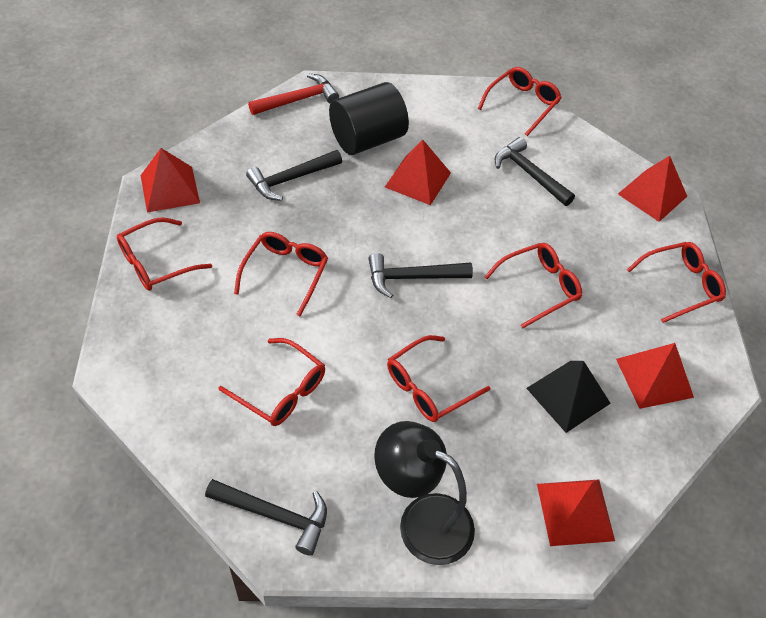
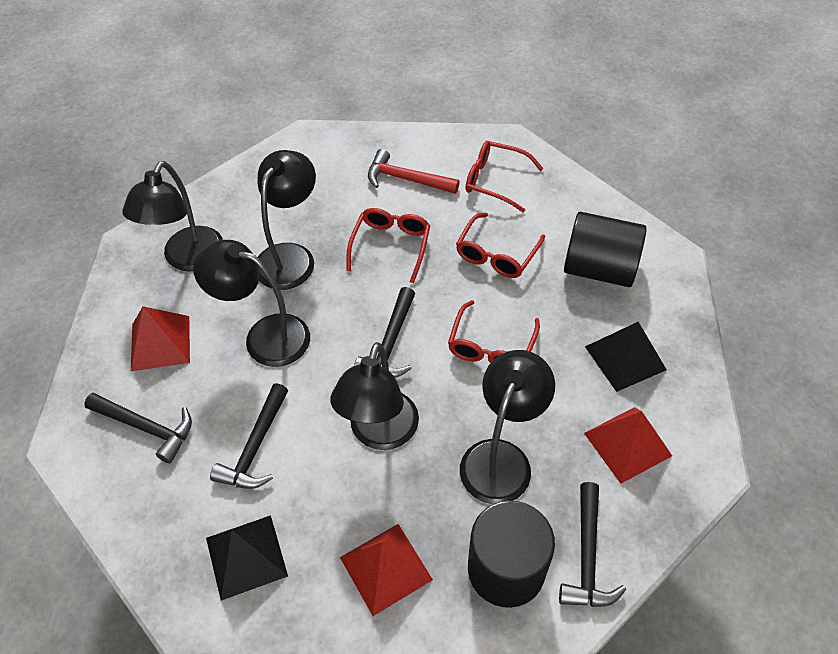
black cylinder: [329,82,409,155] = 1 -> [468,501,555,608] [564,212,647,287] = 2
black lamp: [374,421,475,565] = 1 -> [122,161,223,271] [193,240,310,367] [258,150,316,290] [331,342,419,450] [460,350,555,504] = 5
black pyramid: [526,361,611,433] = 1 -> [206,515,288,601] [585,322,667,392] = 2
red glasses: [117,217,212,291] [219,338,325,426] [234,232,328,316] [387,335,491,422] [478,67,562,136] [485,243,582,328] [627,242,726,323] = 7 -> [347,208,430,283] [448,300,540,363] [456,213,545,278] [466,141,544,213] = 4
red pyramid: [141,148,200,212] [385,139,451,205] [537,480,615,546] [616,343,694,409] [618,156,687,222] = 5 -> [131,306,190,371] [340,524,433,616] [584,407,672,484] = 3

